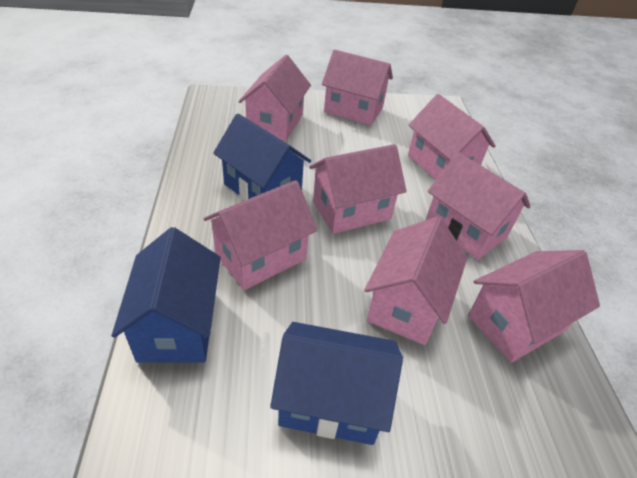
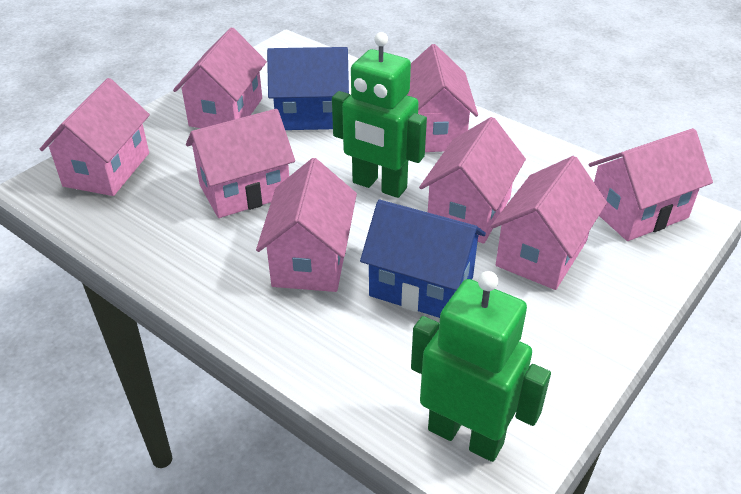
blue house: [111,227,221,363] [213,114,311,201] [270,322,403,445] = 3 -> [267,47,349,130] [360,200,486,318] = 2
green robot: none = 0 -> [332,32,427,198] [411,271,551,462] = 2

